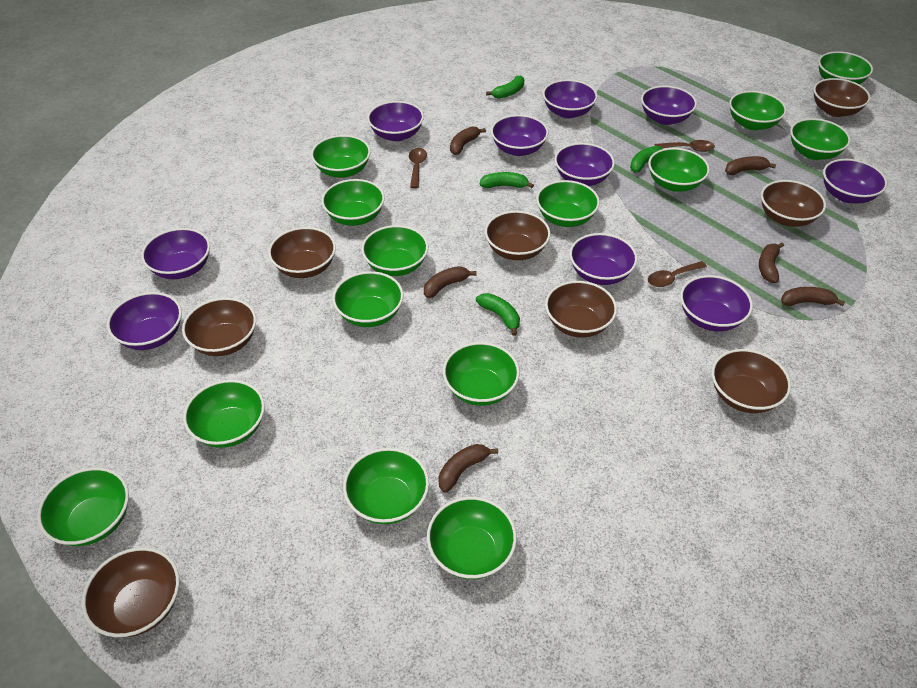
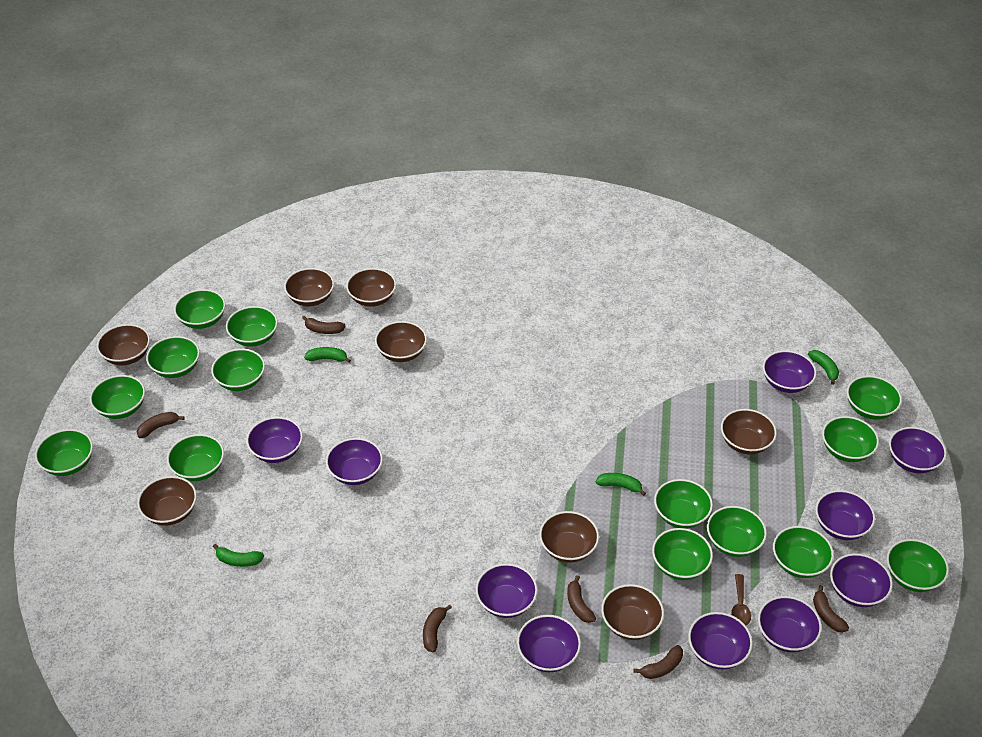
brown spoon: [409,148,427,188] [648,261,707,287] [655,140,715,152] = 3 -> [731,574,751,626] = 1

